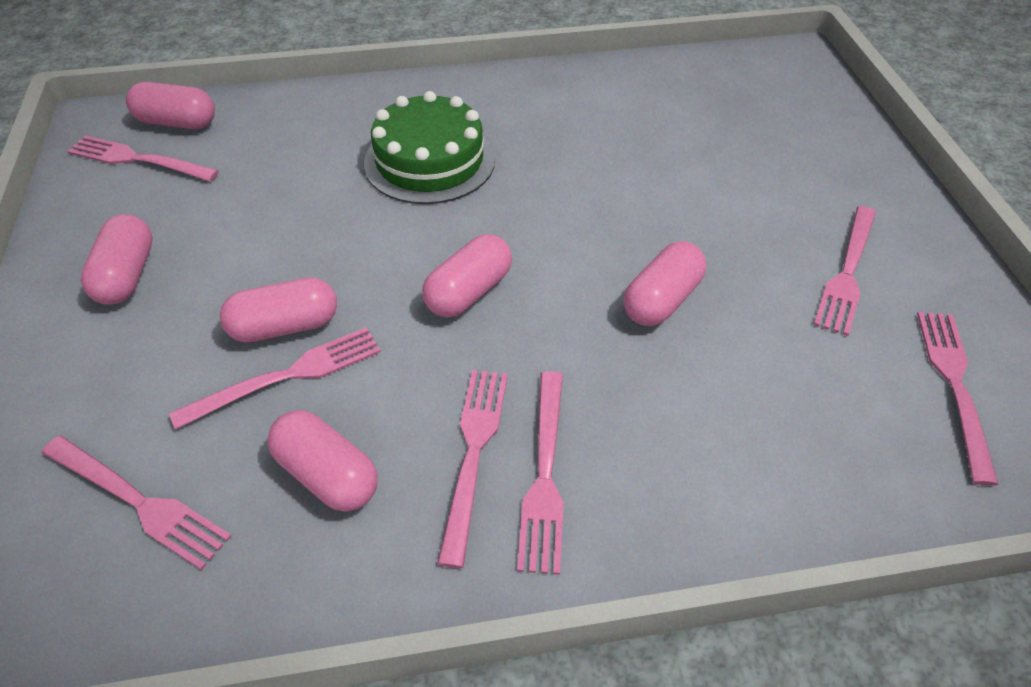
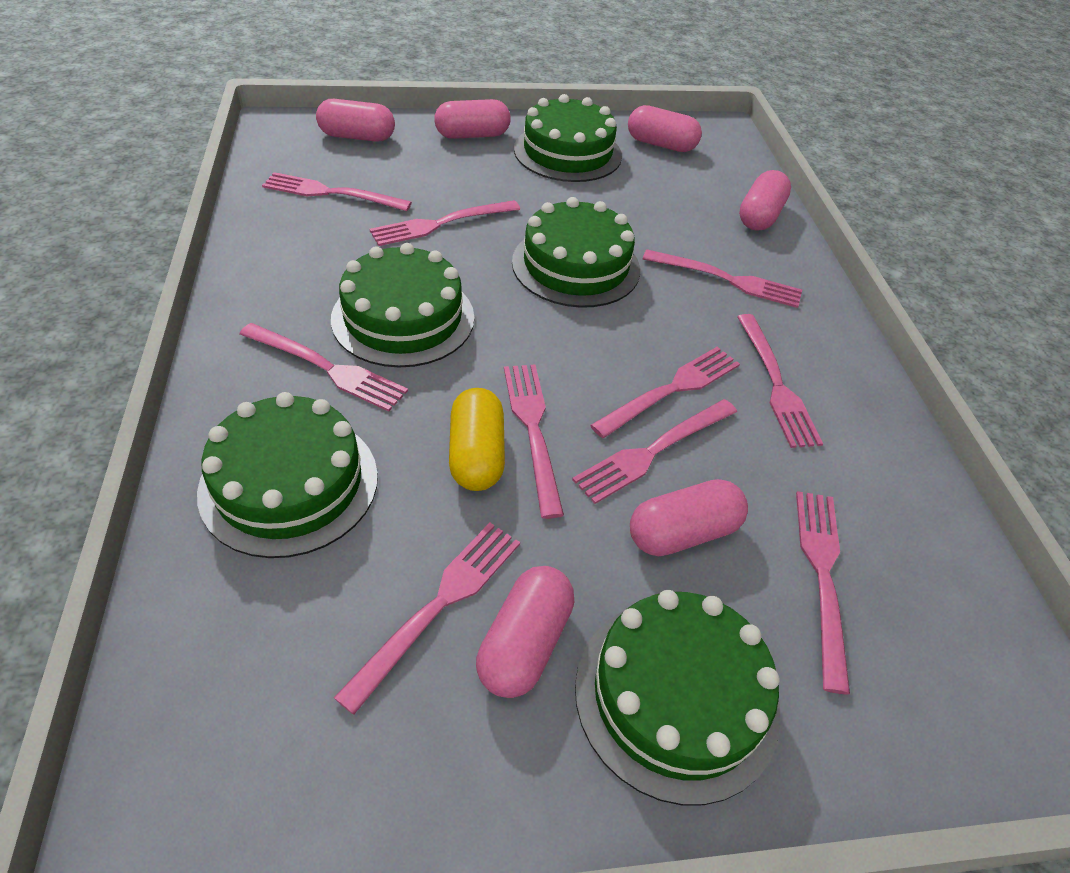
green cake: [364,91,495,204] = 1 -> [197,392,378,558] [331,243,474,368] [512,197,640,308] [514,94,622,182] [575,590,781,805] = 5
pink fork: [42,436,232,570] [67,135,219,182] [169,327,381,430] [437,370,508,568] [517,371,564,575] [814,206,876,336] [917,312,999,486] = 7 -> [240,323,408,412] [262,172,412,211] [334,523,520,715] [370,200,520,246] [504,365,564,519] [572,399,737,504] [590,347,740,438] [643,249,802,308] [737,314,823,448] [796,491,850,695] = 10
yellow capsule: none = 0 -> [449,388,505,491] = 1

